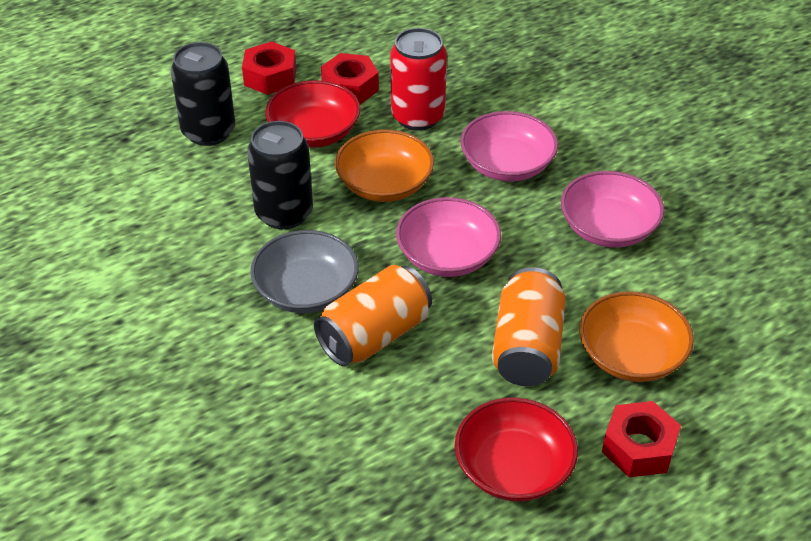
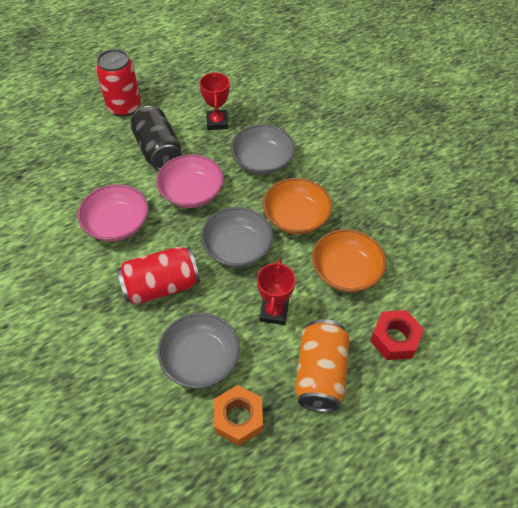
black can: [171,42,235,146] [247,121,313,230] = 2 -> [130,106,182,170] = 1
grey bowl: [250,230,359,313] = 1 -> [158,313,240,388] [201,207,273,267] [231,124,295,175] = 3
orange can: [314,265,432,367] [492,267,566,386] = 2 -> [295,319,349,412] = 1
orange nut: none = 0 -> [214,385,263,446] = 1
pink bowl: [396,197,501,277] [460,111,558,182] [561,171,664,248] = 3 -> [77,184,148,242] [156,154,224,208] = 2
red bowl: [265,80,360,148] [455,397,578,501] = 2 -> none = 0
red can: [390,28,447,131] = 1 -> [96,49,141,117] [117,247,200,305] = 2
red nut: [242,41,296,95] [321,53,379,104] [602,401,681,477] = 3 -> [370,310,424,360] = 1
red trophy: none = 0 -> [199,72,230,130] [257,259,296,325] = 2

